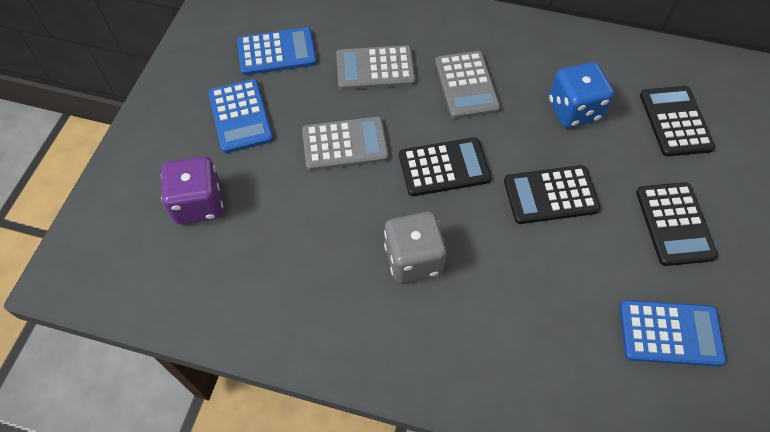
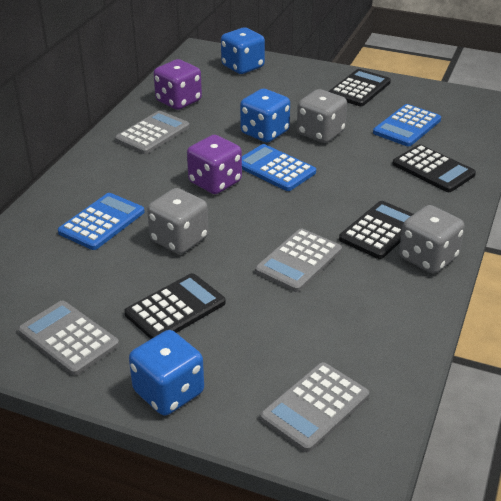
blue dice: [549,62,614,128] = 1 -> [129,330,204,416] [221,27,265,74] [240,89,290,143] = 3
grey calculator: [302,117,389,171] [336,45,415,90] [435,51,500,119] = 3 -> [18,301,119,376] [115,111,190,154] [255,228,342,292] [260,362,369,452] = 4
grey dice: [384,211,447,283] = 1 -> [147,188,208,254] [297,89,347,143] [399,205,465,274] = 3
purple dice: [161,156,223,224] = 1 -> [154,59,202,110] [187,135,242,194] = 2

